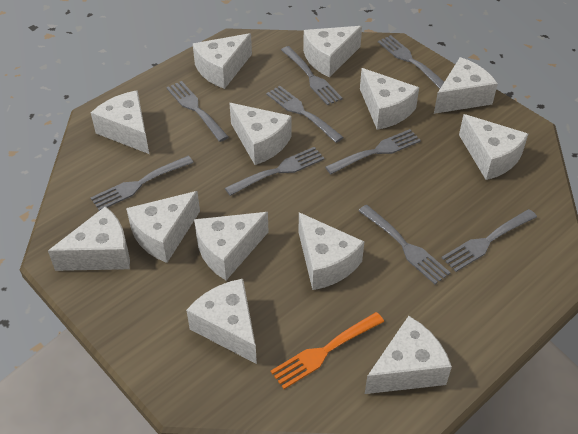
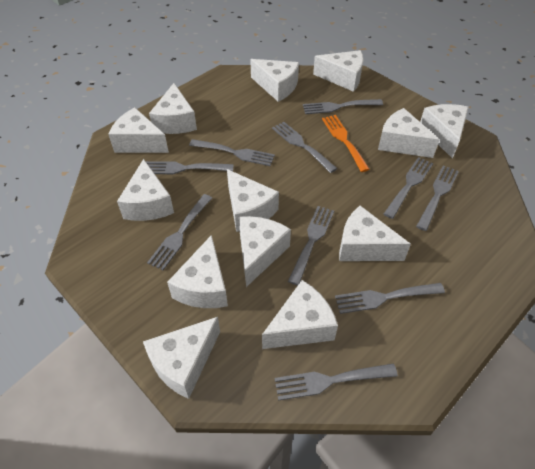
grey fork: [90,156,194,211] [166,81,229,142] [225,147,325,196] [266,86,344,143] [281,46,342,105] [325,129,421,174] [358,205,451,284] [378,35,444,89] [441,209,537,272] = 9 -> [146,161,234,174] [147,194,212,270] [189,139,275,166] [272,122,337,173] [275,364,398,401] [288,206,334,285] [303,99,383,114] [335,283,445,314] [384,157,433,219] [416,165,459,231] = 10

